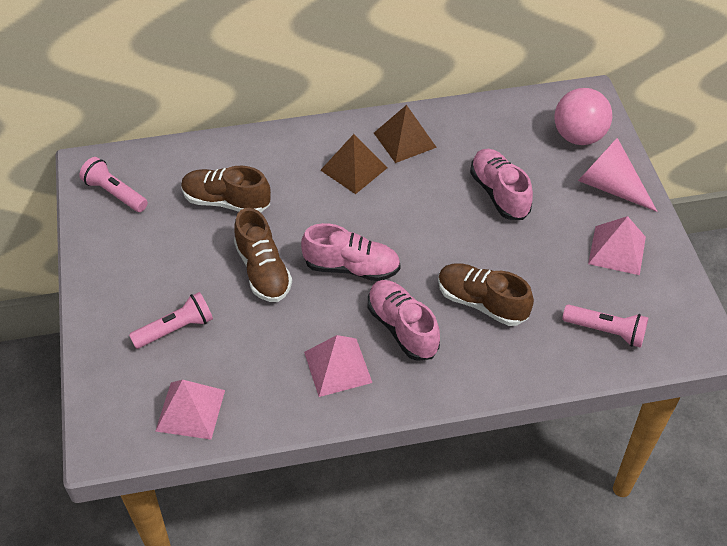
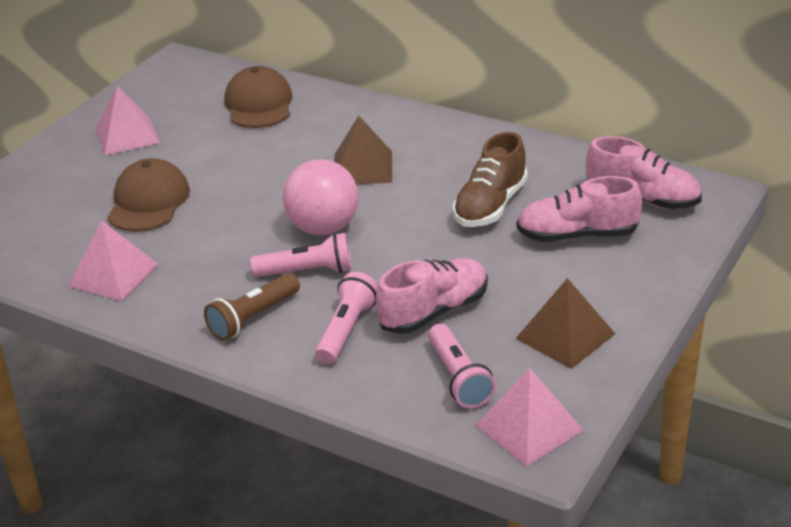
brown cap: none = 0 -> [107,158,190,232] [224,66,293,128] = 2
brown flashlight: none = 0 -> [204,273,300,341] = 1
brown shoe: [181,166,271,213] [234,208,292,302] [438,263,534,326] = 3 -> [453,132,528,227] = 1
pink cone: [578,138,658,212] = 1 -> none = 0

